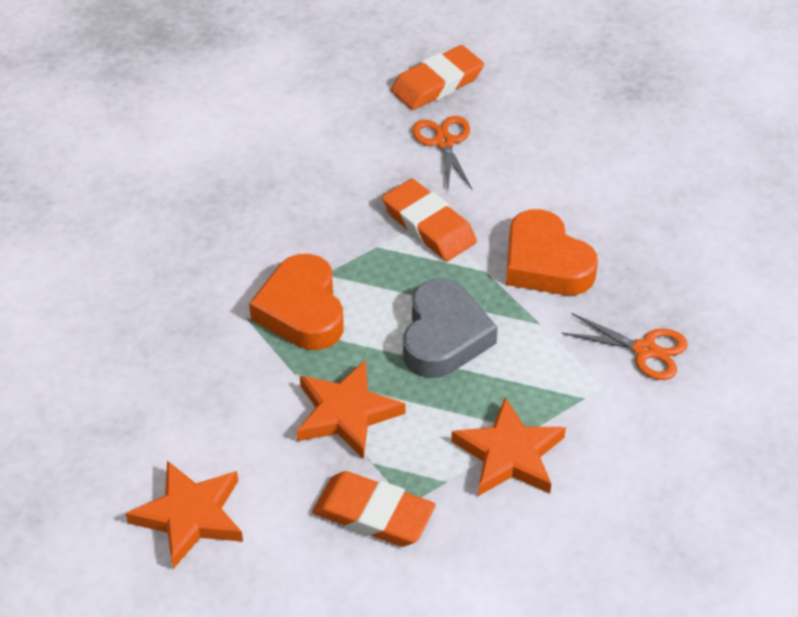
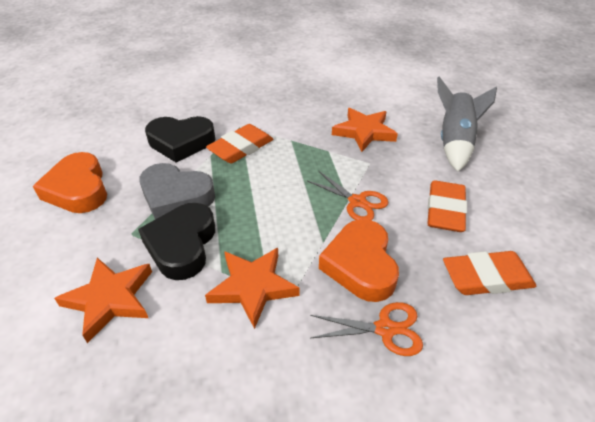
black heart: none = 0 -> [138,203,215,280] [145,116,215,162] = 2
grey rocket: none = 0 -> [437,76,497,172] = 1

